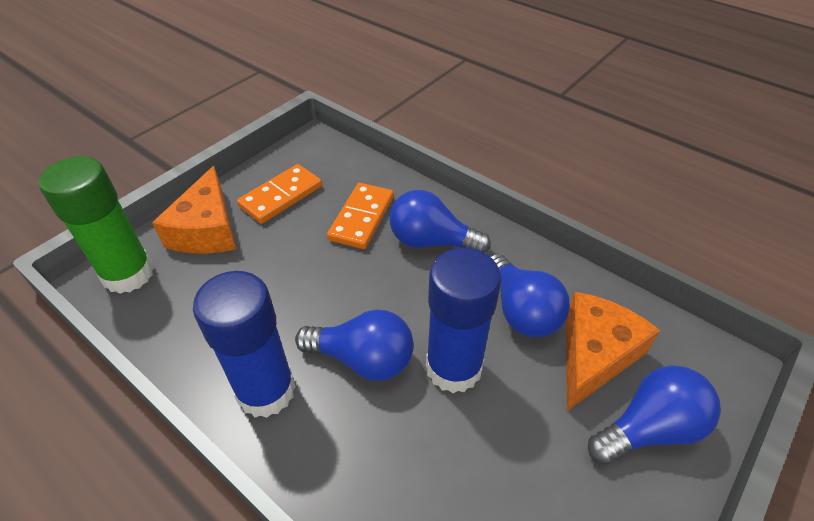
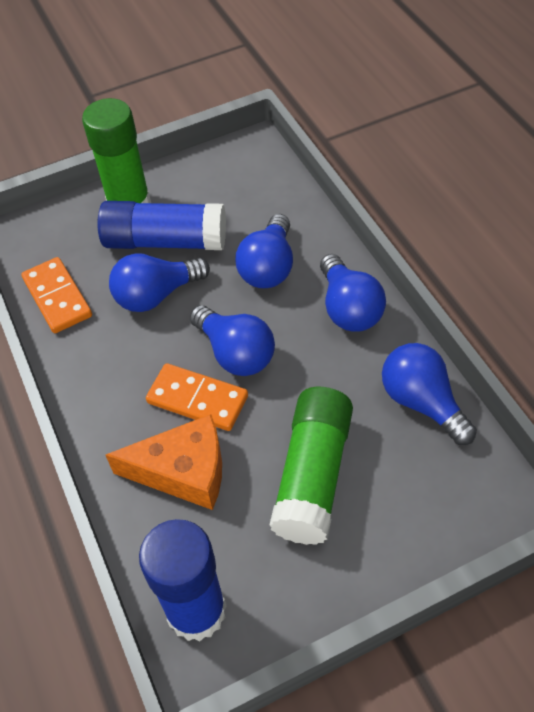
blue light bulb: [295,309,414,381] [390,190,491,253] [490,253,570,337] [588,365,721,465] = 4 -> [109,253,210,312] [190,305,275,376] [235,214,293,288] [320,254,386,332] [382,343,477,445] = 5
green glue stick: [39,156,154,294] = 1 -> [82,98,151,203] [270,387,353,545] = 2
orange cheese: [152,166,236,254] [566,292,660,411] = 2 -> [106,414,222,510] = 1

